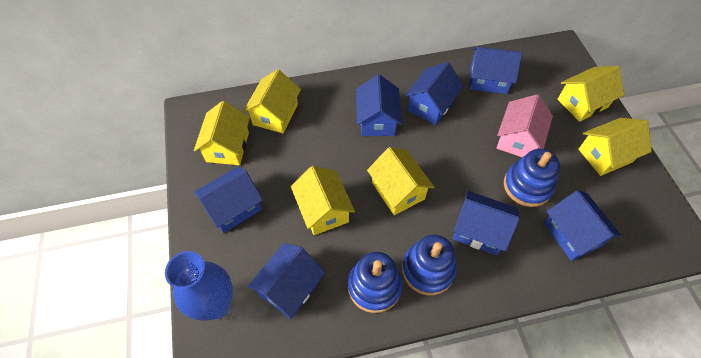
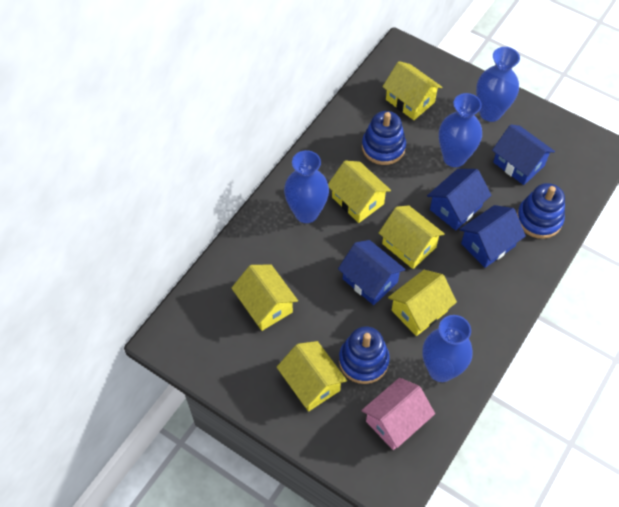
blue house: [194,166,263,233] [248,243,325,319] [356,74,402,136] [405,62,464,125] [453,191,520,255] [470,47,522,94] [544,190,622,261] = 7 -> [338,240,406,305] [427,169,491,230] [459,205,526,268] [492,124,555,185] = 4
blue vase: [165,251,233,321] = 1 -> [284,150,329,223] [422,315,473,382] [439,93,482,167] [476,47,520,122] = 4

